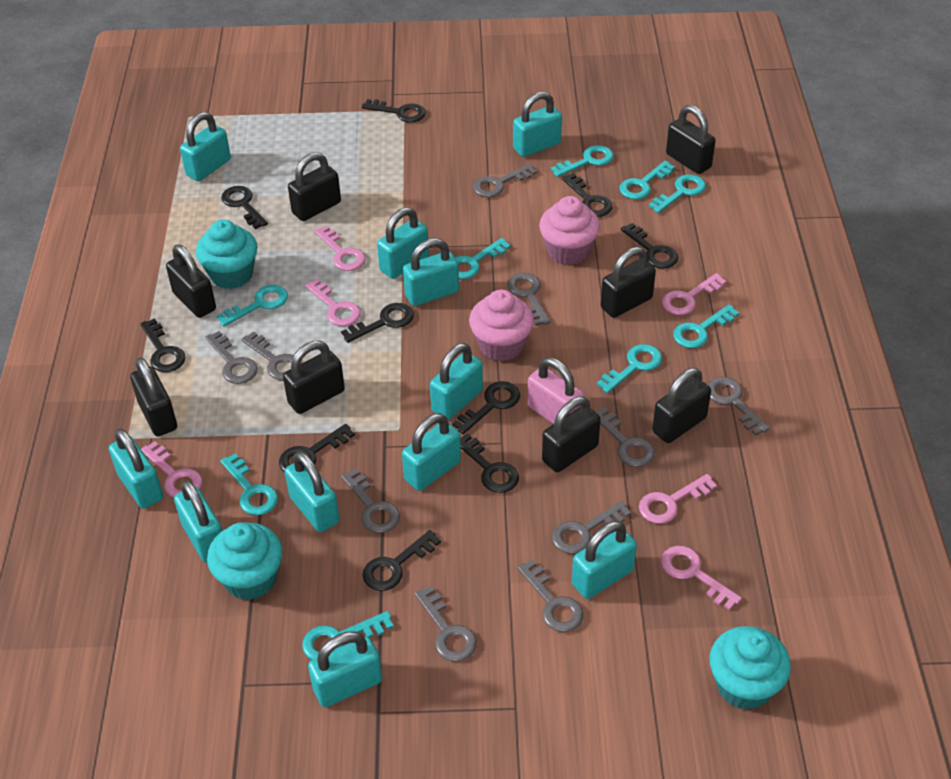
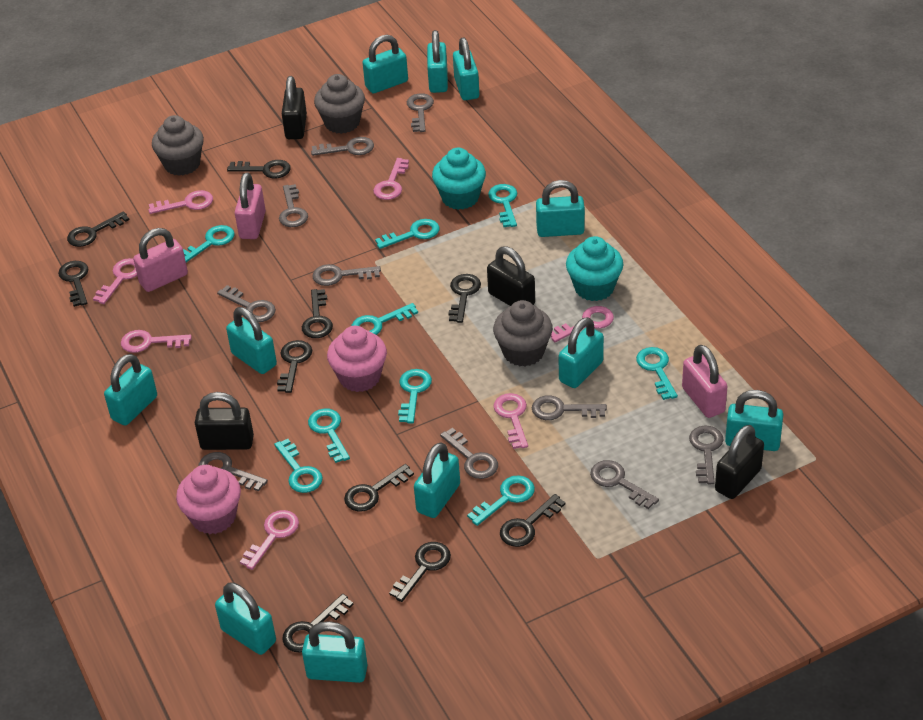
black padlock: [130,357,177,436] [166,244,216,318] [283,341,345,414] [288,152,341,221] [542,396,601,472] [601,247,656,318] [652,368,711,443] [666,105,716,174] = 8 -> [195,392,254,450] [282,76,307,139] [487,246,535,306] [715,425,764,499] = 4
grey cupcake: none = 0 -> [152,115,204,176] [314,74,365,134] [493,300,553,366] = 3
pink key: [141,441,202,497] [305,279,361,326] [314,225,366,271] [639,474,717,524] [661,546,742,610] [662,273,726,315] = 6 -> [93,258,137,304] [121,330,192,353] [148,190,213,214] [240,510,299,570] [373,158,409,200] [494,393,528,449] [551,306,614,342] = 7
pink padlock: [527,357,585,424] = 1 -> [133,228,188,292] [235,172,266,239] [682,345,728,418] = 3
turquoise cupcake: [196,220,258,289] [207,522,283,600] [709,626,791,710] = 3 -> [432,148,486,210] [566,236,623,301] = 2

